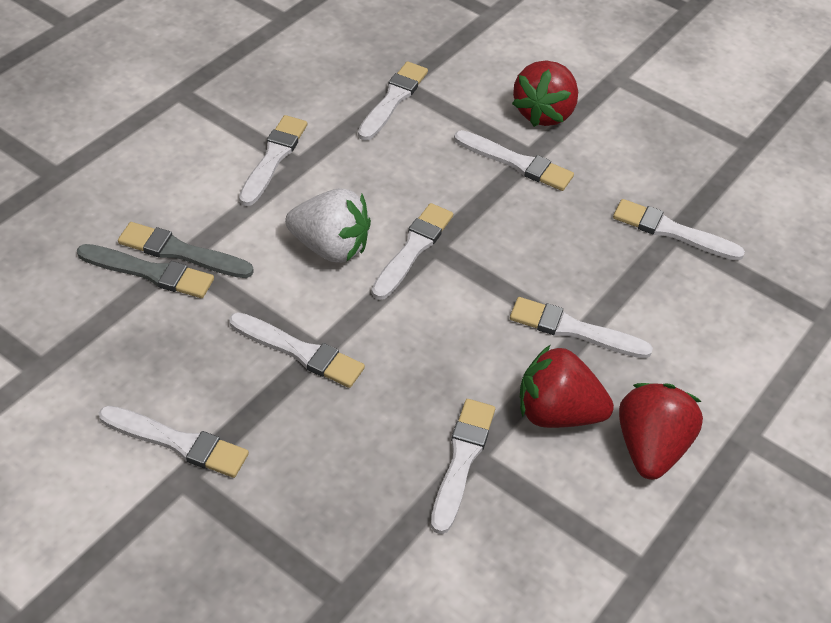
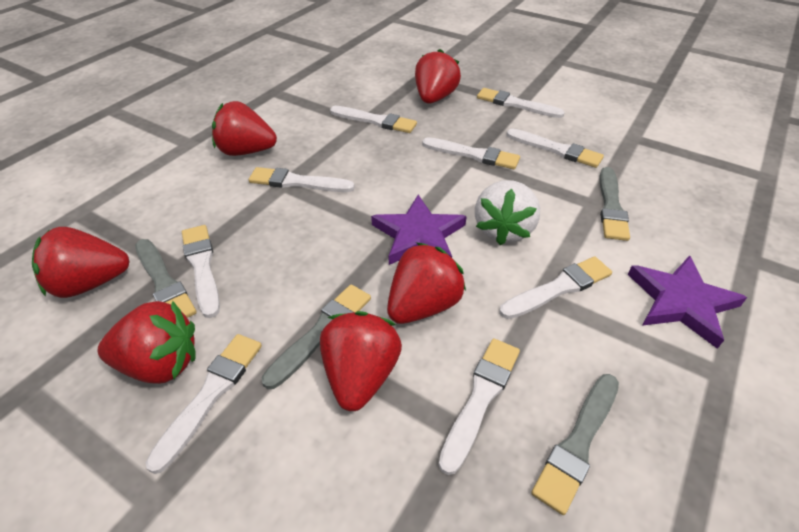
grey brush: [77,244,214,298] [118,222,254,278] = 2 -> [135,239,197,318] [262,284,371,389] [531,374,619,515] [600,167,630,241] = 4
purple star: none = 0 -> [371,195,467,265] [627,255,747,349] = 2
red strawberry: [512,61,578,127] [520,345,614,428] [619,383,703,480] = 3 -> [32,227,130,298] [98,301,196,384] [212,101,277,156] [320,311,402,411] [387,242,466,324] [415,49,461,104] = 6

